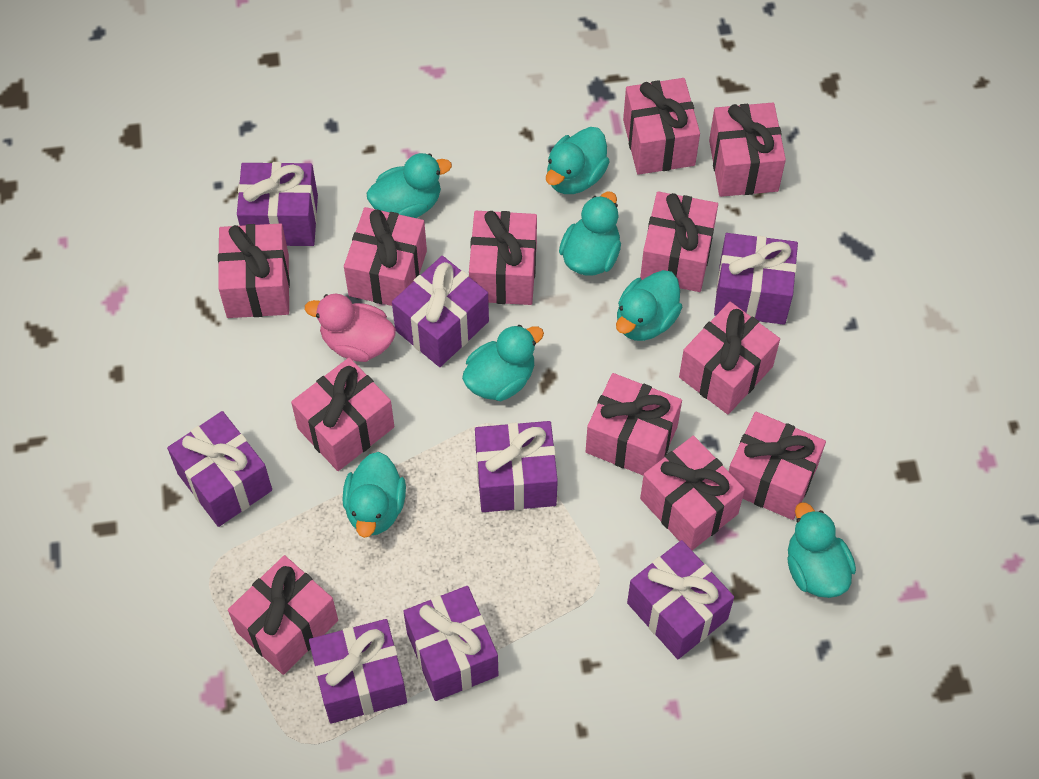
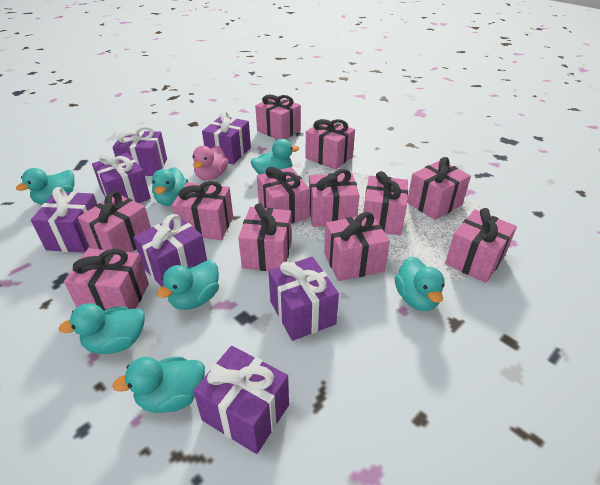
purple gift: [167,411,272,527] [237,162,318,246] [309,619,407,724] [392,256,489,367] [403,586,499,701] [475,421,558,512] [627,540,734,659] [714,233,798,325] = 8 -> [31,187,97,253] [92,153,151,203] [112,126,167,176] [133,214,207,287] [193,346,289,454] [202,111,251,165] [268,257,339,341] = 7

